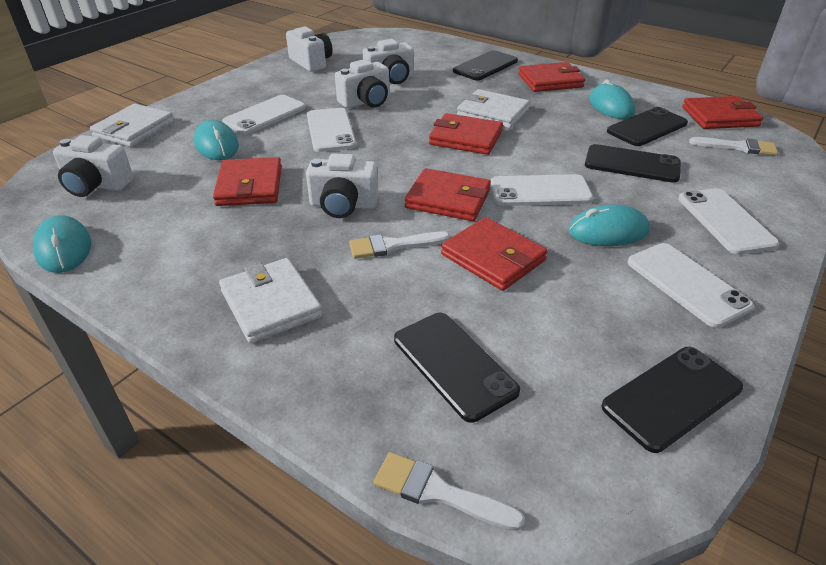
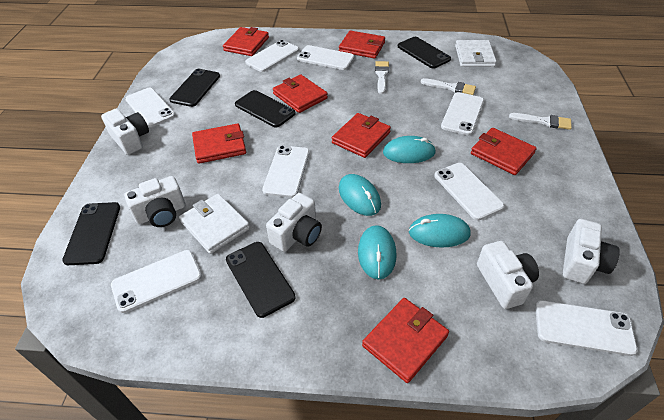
red wallet: [213,157,282,206] [405,168,491,221] [429,113,503,155] [441,217,548,291] [519,62,585,92] [682,96,763,129] = 6 -> [192,123,246,164] [223,27,269,56] [273,75,328,113] [332,113,391,158] [339,31,385,59] [362,298,449,383] [471,128,537,175] = 7
white phone: [222,95,306,134] [307,108,356,152] [491,174,593,206] [627,243,754,328] [678,188,779,254] = 5 -> [111,250,202,313] [125,88,175,127] [245,40,299,72] [262,145,310,198] [297,45,354,70] [434,163,504,220] [441,92,484,135] [535,300,637,356] = 8
white wallet: [90,104,174,147] [219,258,323,343] [457,89,530,128] = 3 -> [179,194,250,254] [455,40,497,67] = 2

